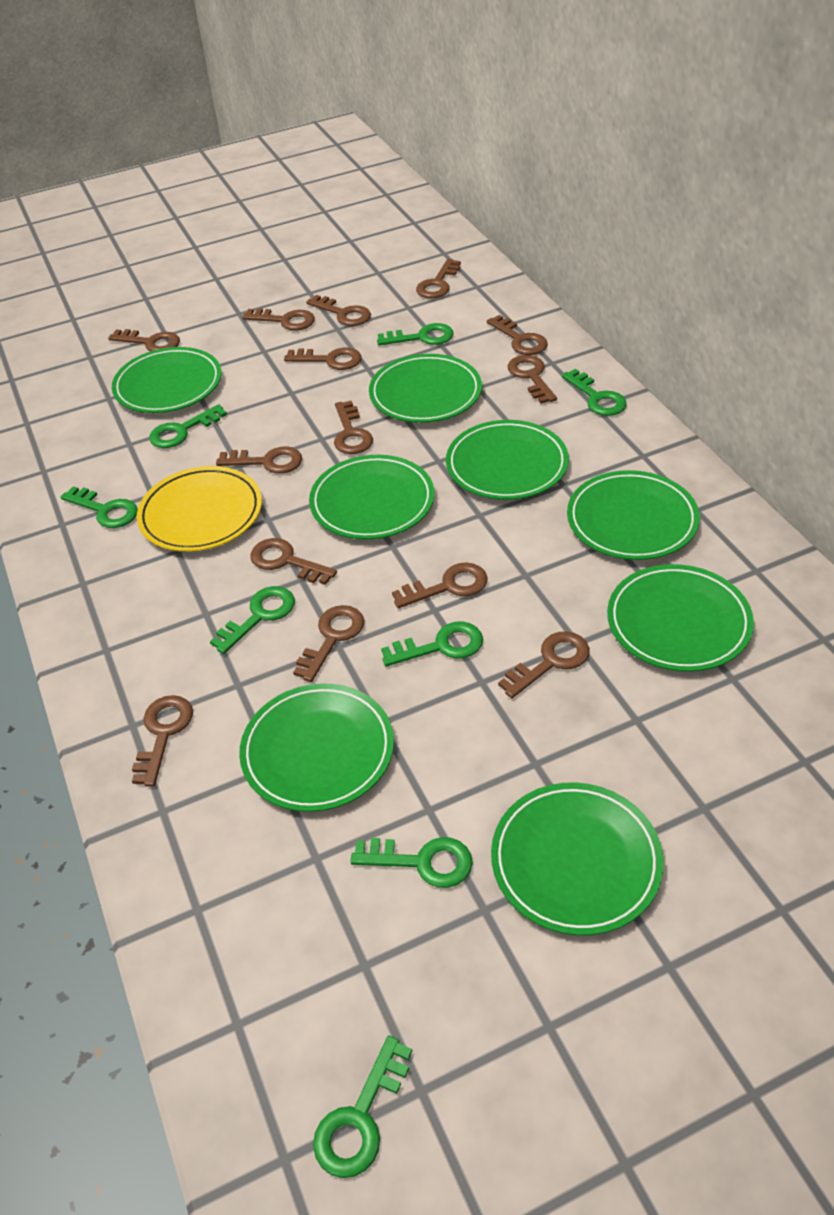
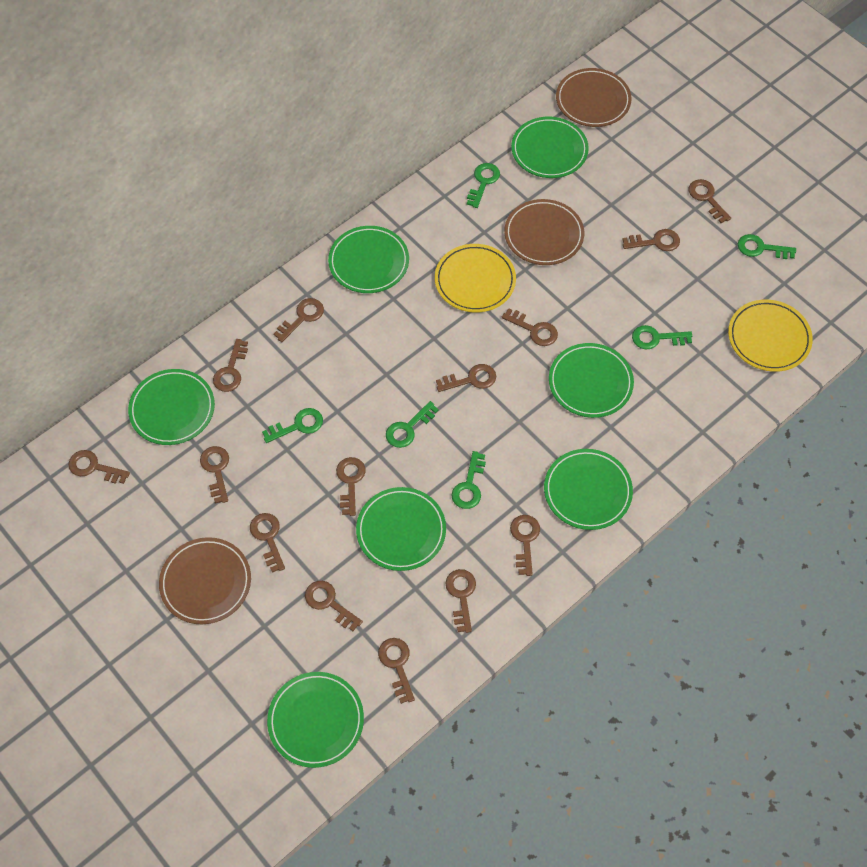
brown plate: none = 0 -> [159,537,251,624] [504,199,584,265] [556,68,632,127] = 3
green key: [61,486,138,528] [149,404,227,448] [210,586,295,654] [313,1035,412,1178] [350,837,473,888] [377,323,454,345] [381,621,483,667] [562,369,627,416] = 8 -> [262,408,323,443] [386,401,439,448] [452,451,486,509] [467,163,500,208] [632,325,692,349] [738,234,796,259] = 6
green plate: [112,347,222,413] [239,683,394,812] [309,455,434,539] [369,354,482,423] [446,420,569,500] [491,782,663,936] [567,470,700,560] [607,564,754,672] = 8 -> [128,369,215,445] [267,672,364,768] [328,226,409,293] [356,487,446,571] [511,117,589,178] [544,449,633,530] [549,343,634,418] = 7
yellow plate: [137,466,262,552] = 1 -> [435,244,516,312] [728,300,813,372] = 2

